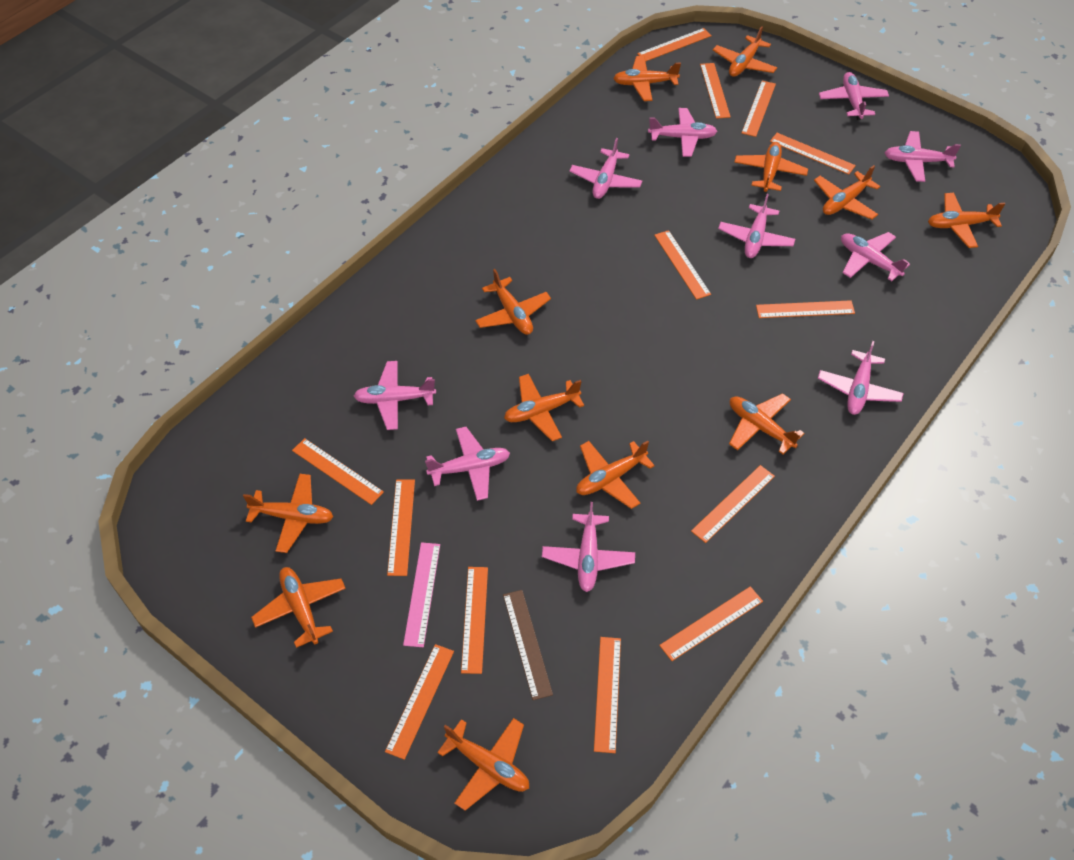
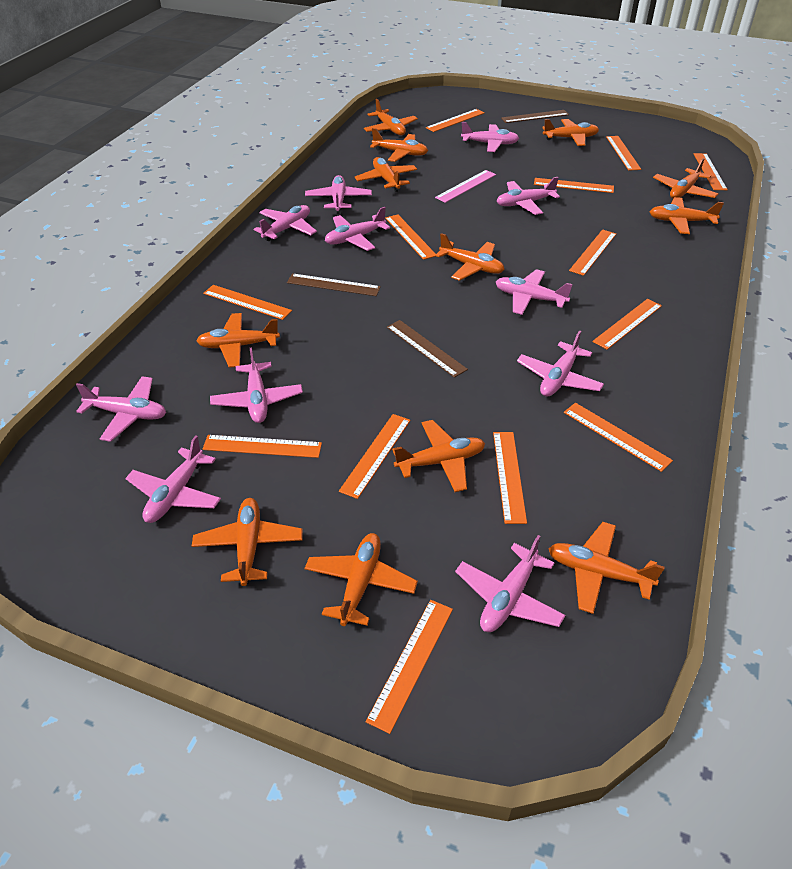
brown ruler: [503,590,553,700] = 1 -> [287,273,381,296] [387,320,468,378] [501,110,569,123] = 3
pink plane: [354,361,436,430] [425,427,510,501] [542,502,635,592] [569,138,642,199] [648,108,717,157] [718,194,795,258] [818,341,904,415] [819,72,889,120] [841,232,910,281] [885,131,961,182] = 10 -> [76,376,166,442] [125,435,221,523] [210,348,303,423] [254,205,317,241] [305,175,372,214] [325,207,390,251] [455,535,566,632] [461,122,519,152] [496,269,573,315] [497,177,560,215] [517,330,604,397] = 11

